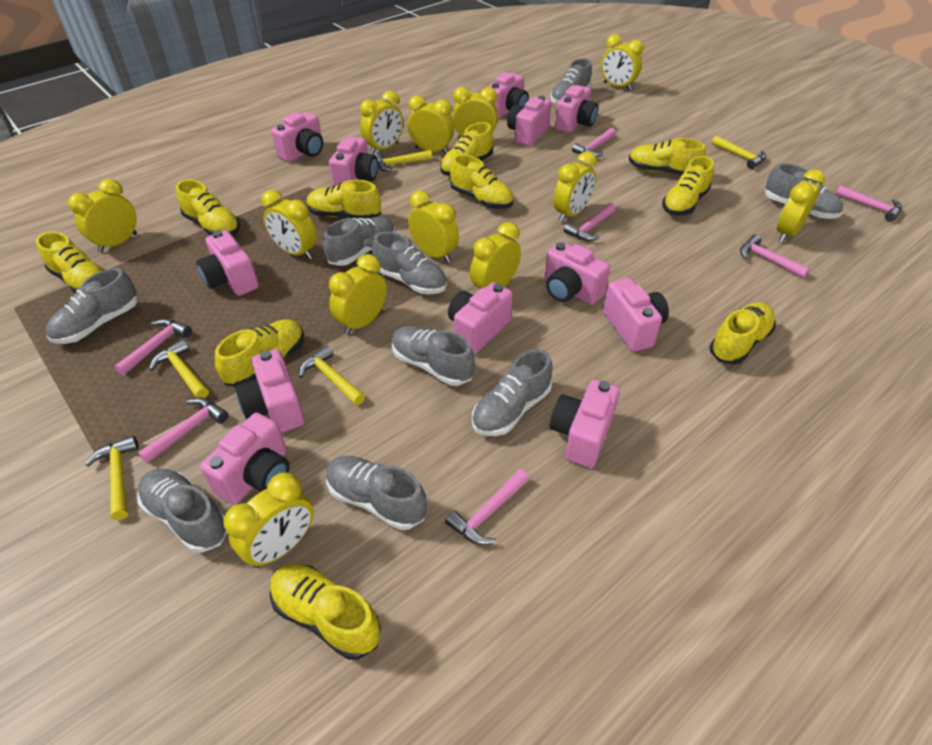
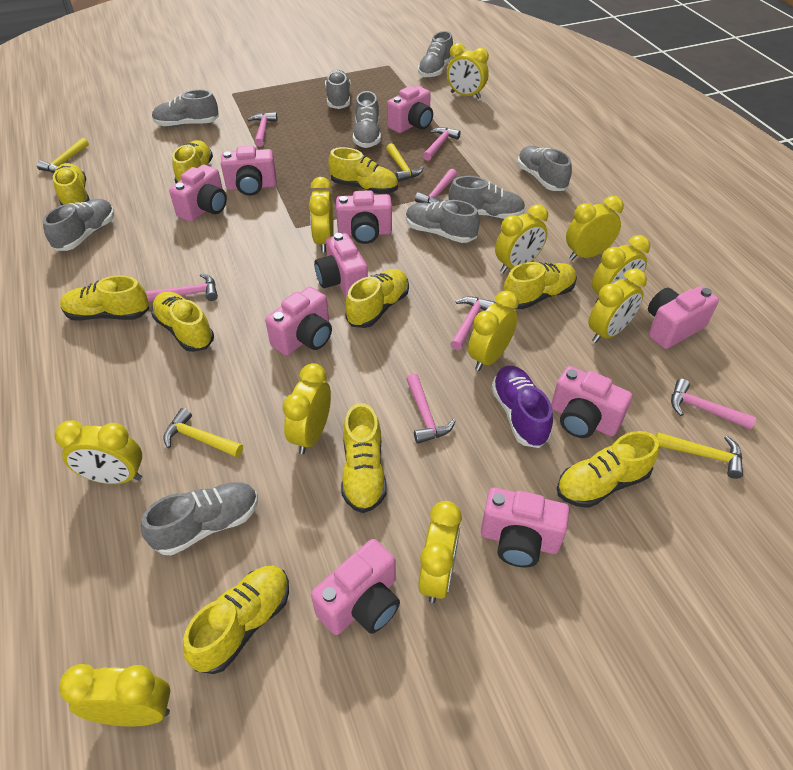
pink camera: [196,230,259,296] [200,413,290,505] [235,349,305,433] [271,112,323,162] [329,137,378,186] [448,282,513,354] [487,72,529,118] [507,96,552,146] [544,242,610,305] [550,379,620,468] [554,85,598,133] [603,278,669,352] = 12 -> [169,165,227,222] [221,146,277,196] [265,287,332,356] [311,539,400,635] [314,233,368,298] [336,190,392,244] [387,86,433,133] [481,488,570,568] [551,366,632,438] [648,286,719,349] = 10
purple shoe: none = 0 -> [491,366,553,448] = 1
yellow clock: [68,179,137,253] [223,472,314,568] [262,190,317,260] [329,254,387,335] [360,91,403,154] [408,95,454,154] [408,190,459,263] [452,87,498,140] [470,222,521,289] [553,151,597,222] [601,34,643,91] [777,169,825,242] = 12 -> [55,420,142,484] [59,664,170,727] [283,363,331,454] [309,177,334,253] [418,501,462,603] [447,43,489,99] [468,290,519,371] [495,204,548,273] [566,196,624,260] [589,268,647,343] [592,235,650,304] = 11
yellow hammer: [85,436,139,520] [149,339,209,398] [299,345,365,405] [374,150,432,172] [712,136,766,169] = 5 -> [37,138,89,173] [163,408,243,457] [386,143,424,182] [656,432,743,479] = 4

